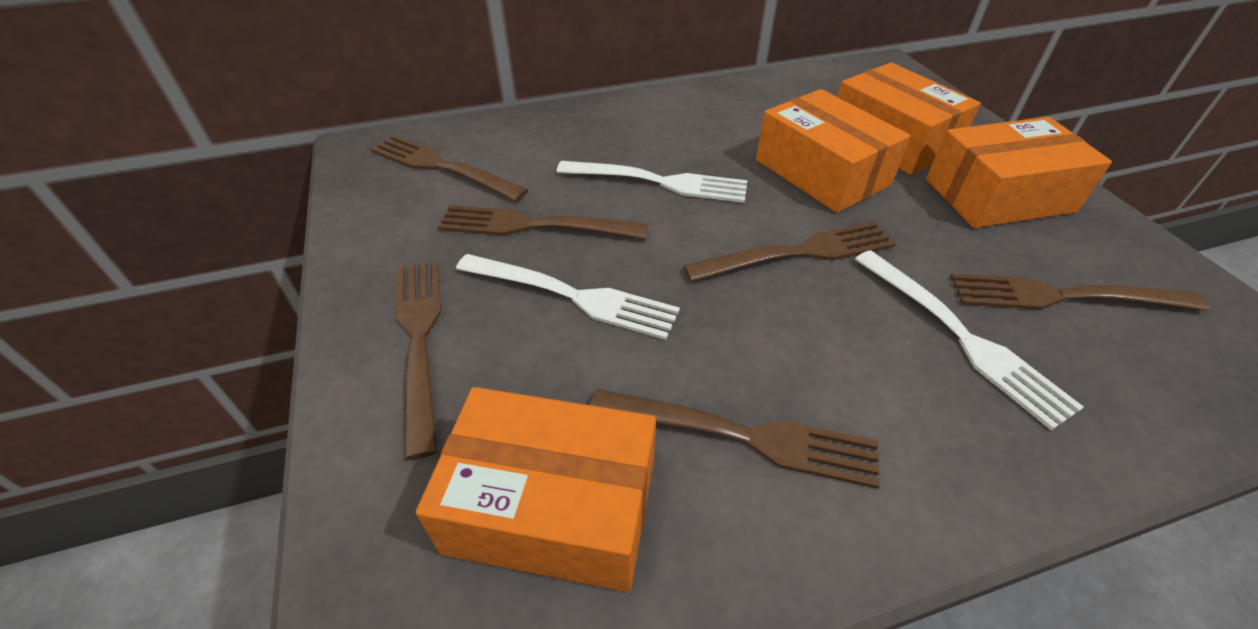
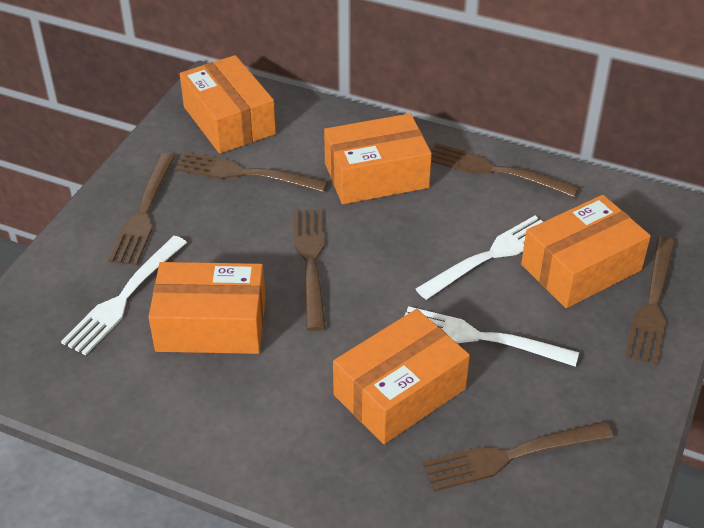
orange box: [416,387,656,592] [756,89,910,213] [837,63,981,175] [926,117,1112,228] = 4 -> [148,262,266,354] [180,55,276,154] [324,113,432,204] [333,309,470,444] [521,195,651,308] = 5

